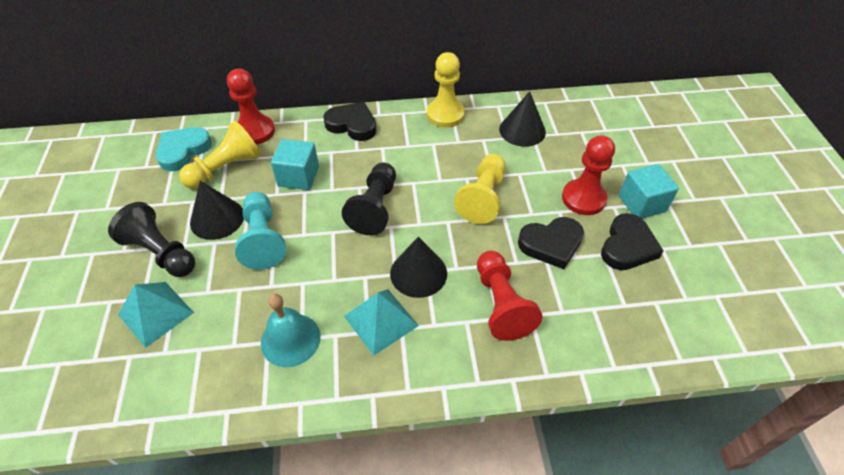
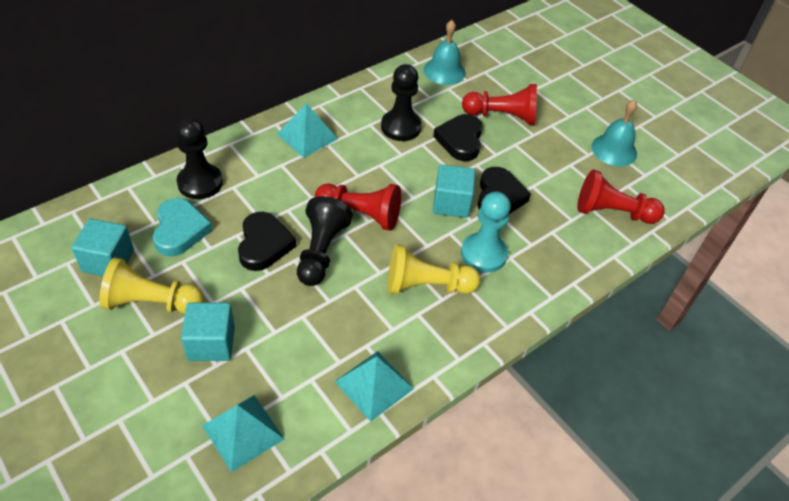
black cone: [190,181,244,240] [390,237,447,298] [499,91,546,147] = 3 -> none = 0
black pawn: [108,202,195,277] [342,163,396,235] = 2 -> [176,118,223,199] [297,196,353,286] [381,64,422,141] = 3
turquoise bell: [261,294,321,367] = 1 -> [424,20,466,85] [591,99,637,166] = 2
turquoise cube: [271,139,319,190] [619,164,679,219] = 2 -> [71,219,134,276] [181,303,235,361] [433,165,475,218] = 3
turquoise pyramid: [118,282,194,348] [344,289,419,355] = 2 -> [202,395,284,472] [277,103,338,158] [334,351,414,422] = 3
yellow pawn: [179,121,261,189] [427,52,465,128] [454,154,506,224] = 3 -> [100,258,204,314] [388,244,481,294] = 2

